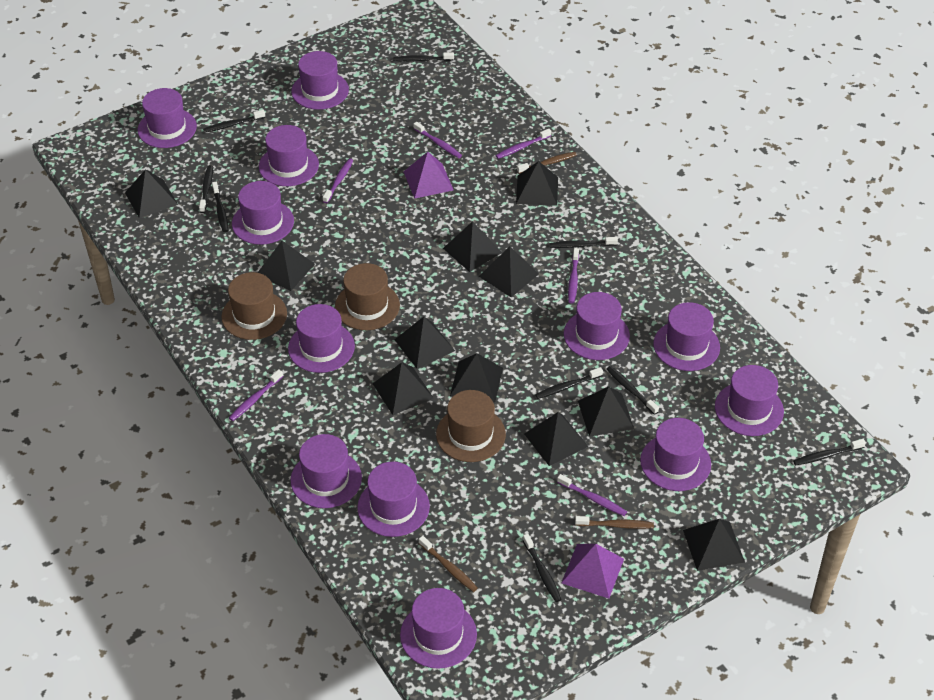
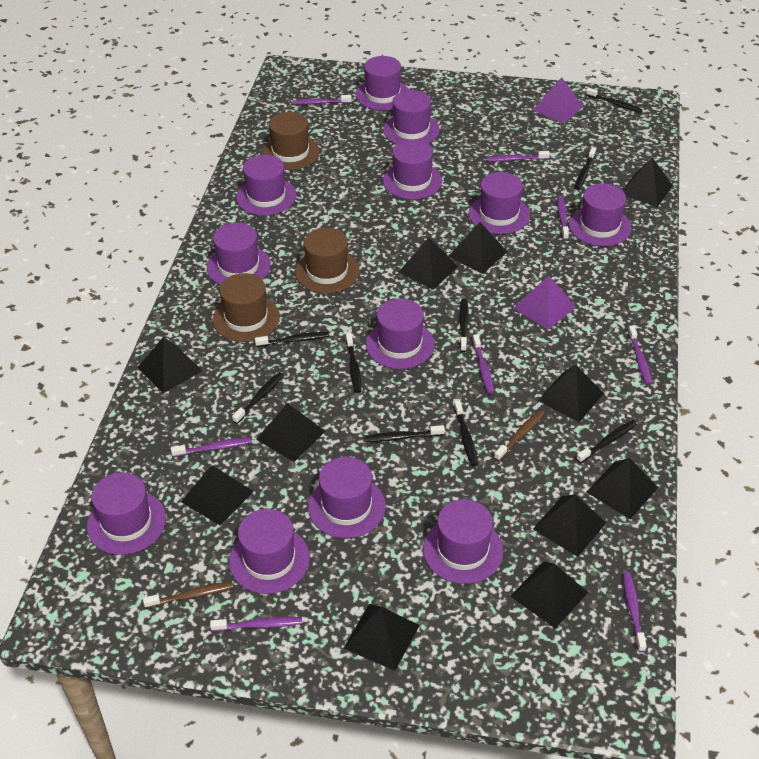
brown toothbrush: [419,536,478,592] [517,152,577,174] [575,516,654,529] = 3 -> [143,582,233,608] [494,410,545,461] = 2
purple toothbrush: [229,369,283,421] [323,159,354,203] [413,122,462,158] [495,129,551,159] [557,474,627,516] [568,248,579,303] = 6 -> [171,437,252,457] [210,617,302,631] [292,95,352,105] [472,334,494,394] [486,151,550,162] [557,195,569,240] [623,572,647,652] [628,325,652,385] = 8

